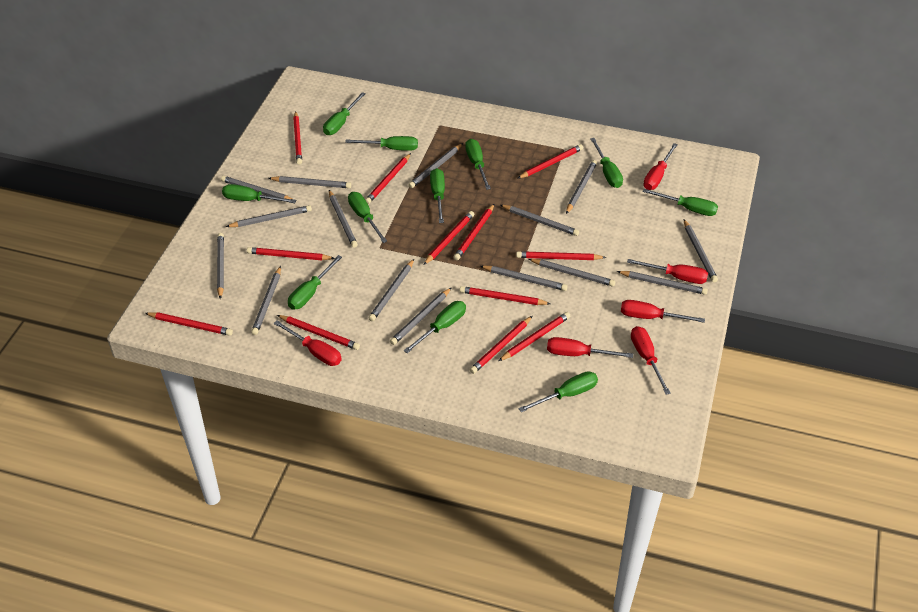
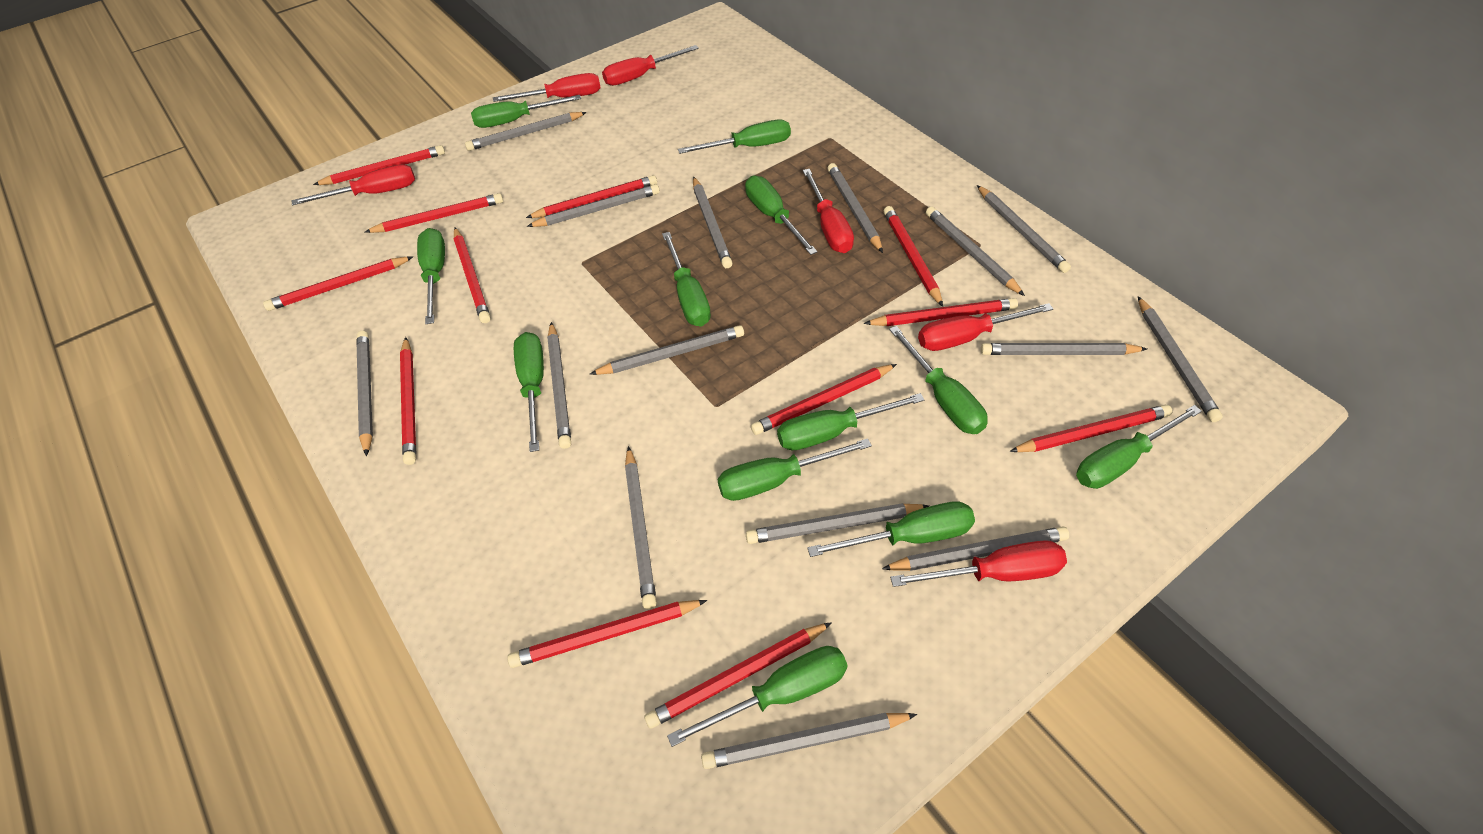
green screwdriver: [222,184,296,203] [288,255,342,310] [323,92,366,135] [345,136,418,151] [348,192,387,243] [404,301,466,353] [430,168,445,223] [465,139,491,190] [518,371,598,412] [590,138,623,188] [642,189,718,216] = 11 -> [417,228,445,324] [471,95,581,128] [514,332,544,452] [662,232,711,326] [667,646,848,747] [678,120,791,154] [718,438,872,501] [745,176,818,255] [777,393,925,450] [807,501,975,557] [889,326,988,434] [1076,405,1202,489] = 12

